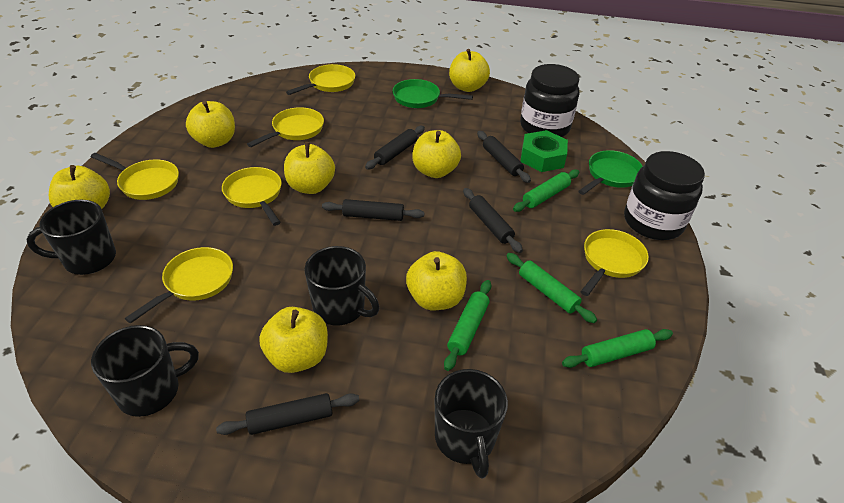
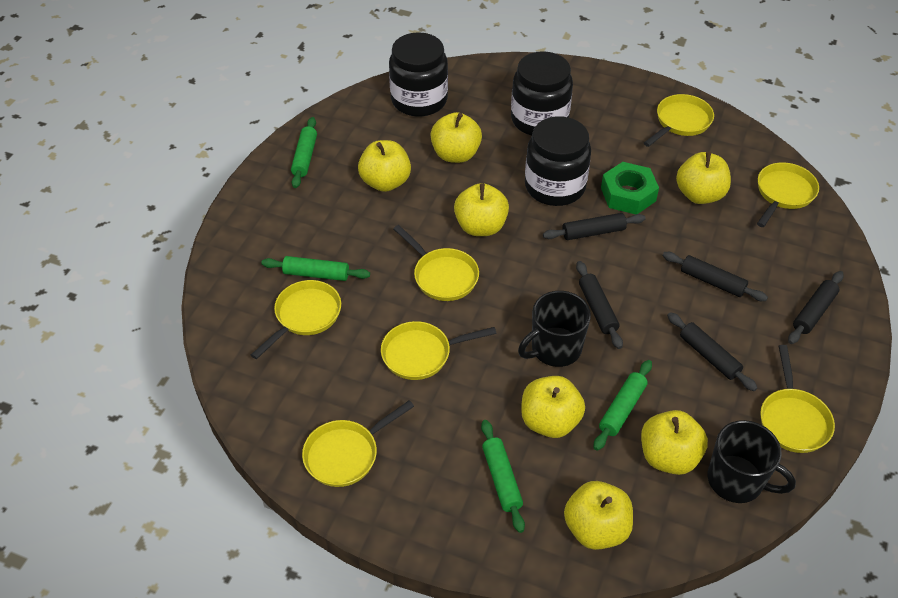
black jar: [520,64,579,137] [624,151,705,240] = 2 -> [389,32,448,117] [511,51,573,136] [525,116,591,206] = 3
black mug: [26,200,116,275] [91,325,199,417] [304,246,379,325] [435,369,508,479] = 4 -> [518,291,591,367] [708,420,796,503] = 2
green pan: [393,79,473,108] [578,150,643,195] = 2 -> none = 0
yellow pan: [91,153,179,200] [125,247,233,323] [222,167,282,226] [247,107,324,147] [286,64,355,95] [580,229,649,296] = 6 -> [251,280,341,359] [302,400,414,487] [381,321,497,380] [393,225,479,301] [644,94,714,147] [757,162,819,227] [760,345,835,453] = 7

